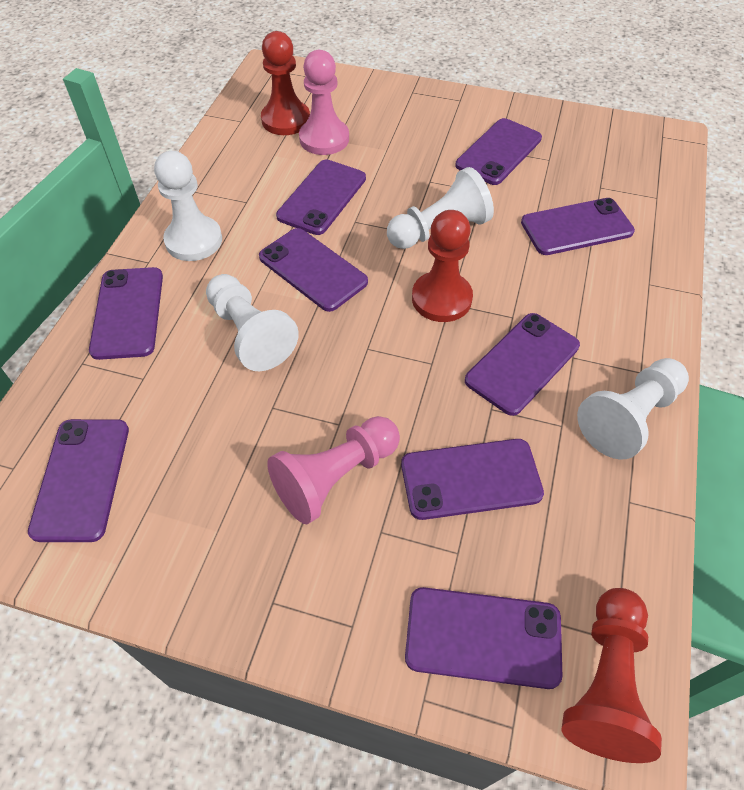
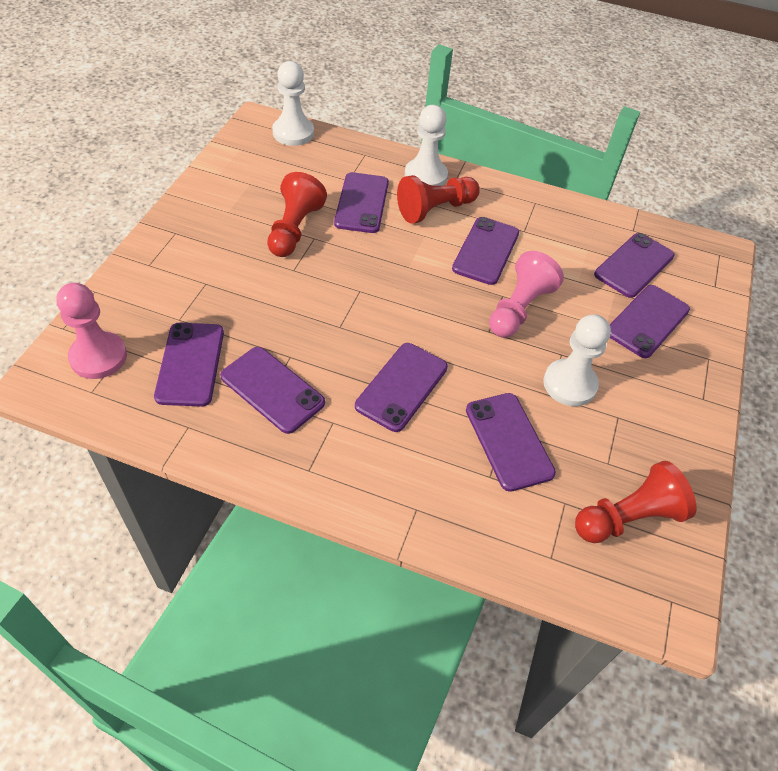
purple phone: [28,419,129,542] [89,267,163,360] [259,228,368,312] [276,160,366,235] [401,439,544,520] [405,587,562,689] [455,118,542,185] [465,313,580,416] [521,198,635,255] = 9 -> [154,323,224,407] [220,347,325,434] [334,172,389,233] [355,343,448,432] [452,217,519,285] [466,393,556,492] [594,233,675,298] [610,285,690,358] = 8
white pawn: [154,151,222,261] [206,274,299,371] [387,167,494,249] [577,358,689,459] = 4 -> [272,61,314,146] [405,105,448,186] [543,314,611,406] = 3

